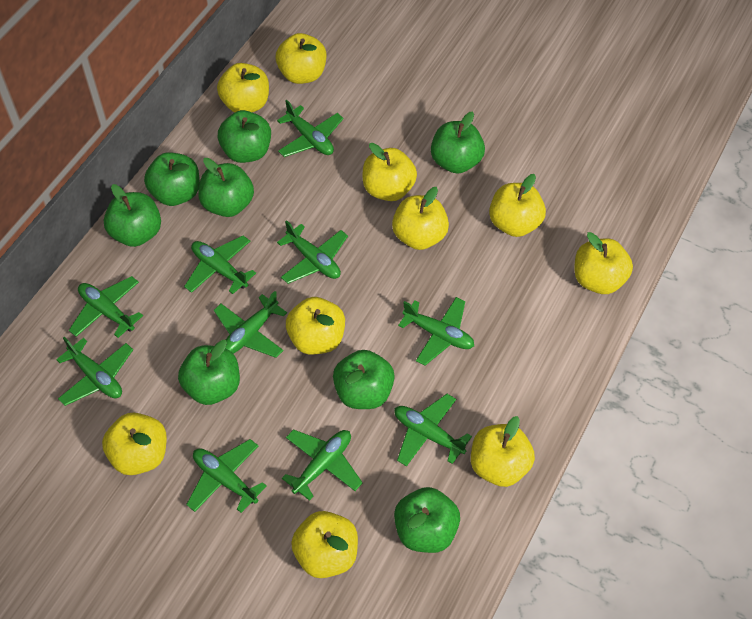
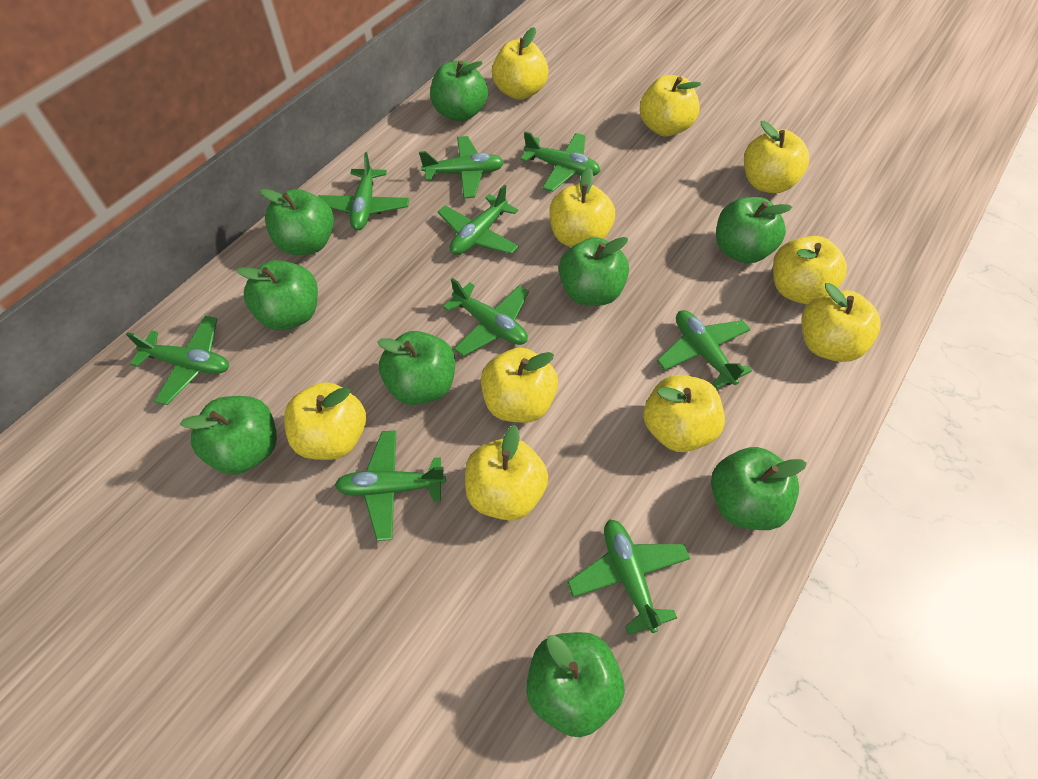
green apple: [104,184,161,247] [144,152,200,206] [178,340,240,405] [198,158,254,217] [218,110,271,163] [333,350,395,409] [394,487,460,553] [431,111,485,174] = 8 -> [180,396,277,475] [236,260,318,330] [260,189,334,255] [377,331,455,405] [430,60,488,122] [526,632,624,737] [559,237,629,306] [711,447,807,530] [716,197,792,264] = 9
green plane: [56,337,133,406] [69,276,143,338] [184,236,256,294] [186,439,266,513] [214,291,287,358] [277,100,344,157] [277,220,348,284] [282,429,363,501] [395,394,472,467] [398,297,474,366] = 10 -> [126,316,229,405] [318,152,409,230] [335,430,446,541] [419,136,504,198] [438,184,519,255] [443,278,529,357] [521,131,600,192] [567,519,691,635] [657,310,752,389] = 9

